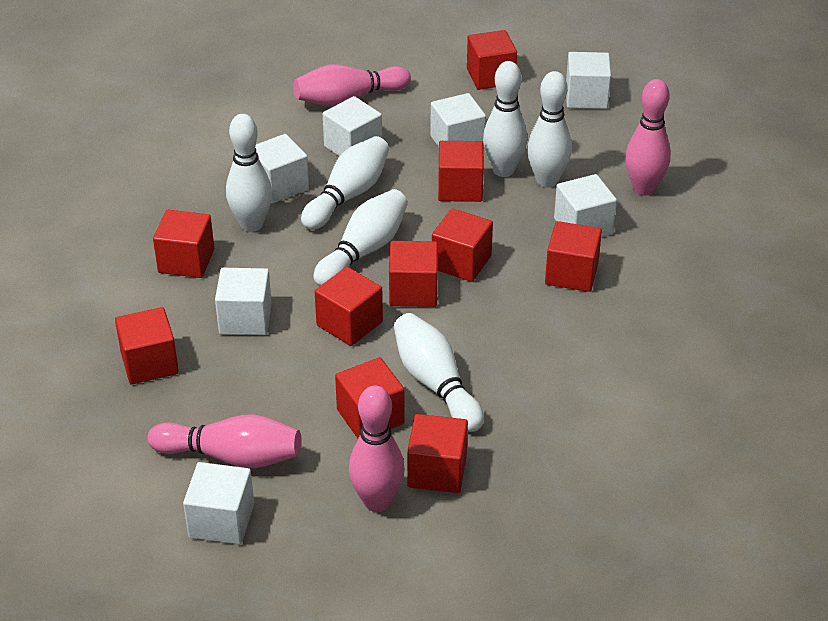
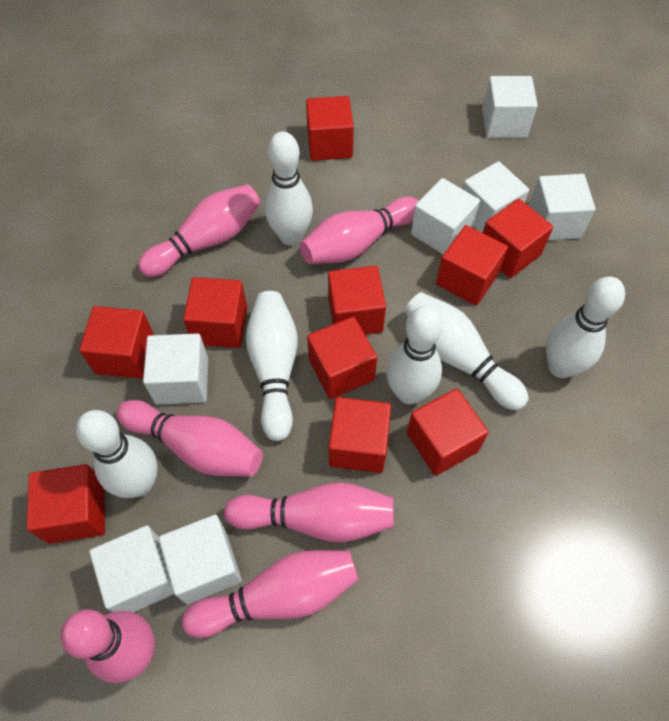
pink bowling pin: [148,414,302,469] [293,64,411,106] [349,386,405,512] [625,79,671,196] = 4 -> [60,610,155,683] [116,400,263,477] [138,184,261,277] [182,550,359,638] [224,482,394,543] [300,196,419,264] = 6

